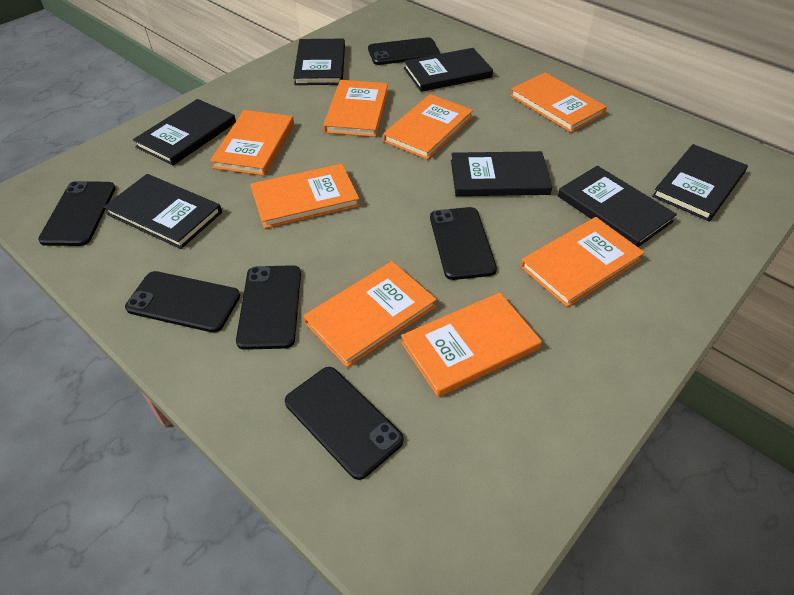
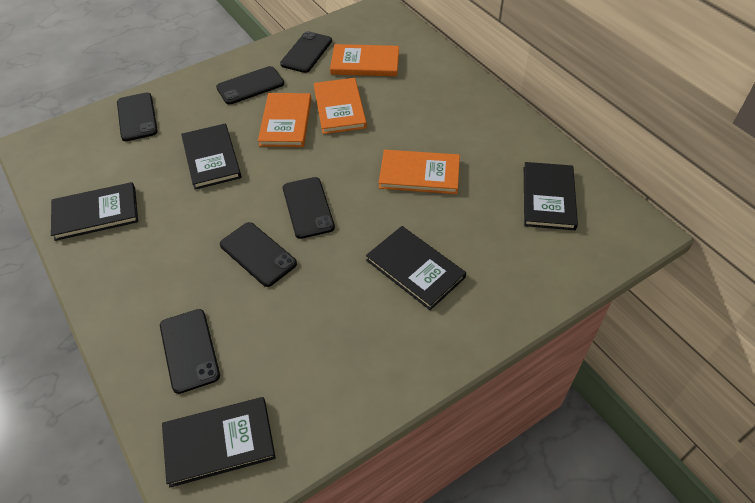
black book: [103,174,222,249] [133,99,236,166] [293,39,345,85] [404,48,493,92] [451,151,552,196] [558,166,677,247] [652,144,748,221] = 7 -> [51,182,138,241] [162,397,276,487] [181,124,241,190] [366,226,466,310] [524,162,578,230] = 5
orange book: [210,110,294,176] [250,164,360,229] [303,261,437,367] [323,80,388,137] [383,94,473,160] [401,292,542,397] [510,72,607,133] [520,217,645,307] = 8 -> [258,93,311,147] [314,78,367,134] [330,44,399,76] [379,150,460,194] = 4

